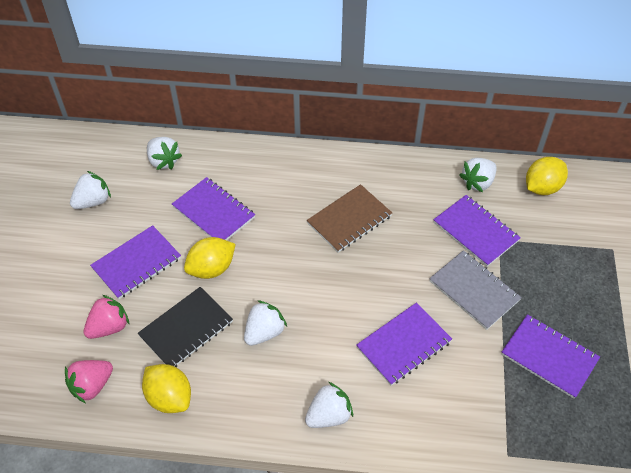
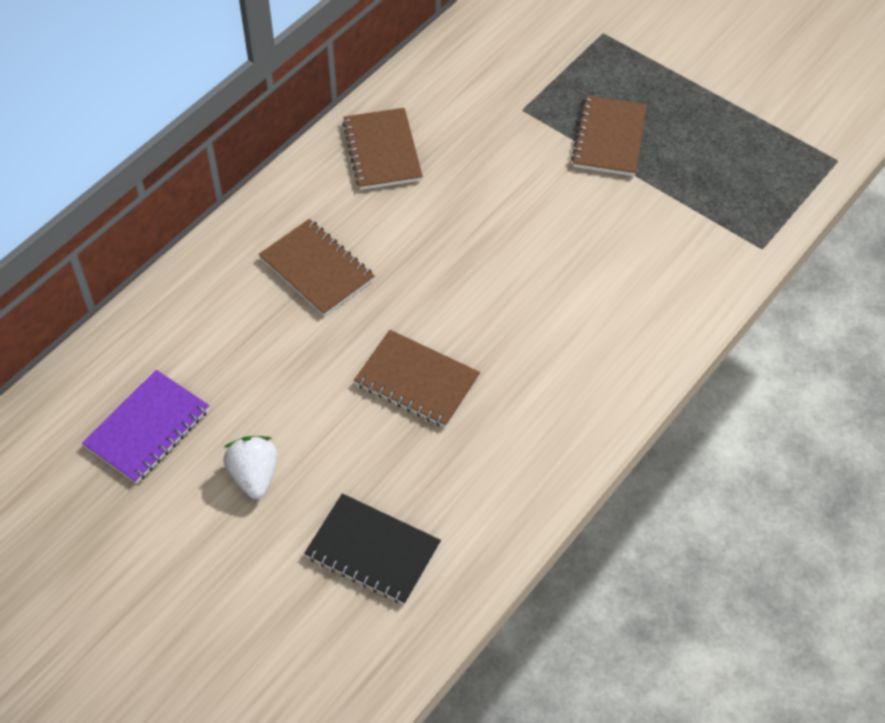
brown notebook: [307,184,392,253] = 1 -> [259,219,375,316] [342,108,423,190] [354,330,480,428] [571,95,647,176] = 4
grey notebook: [429,250,522,330] = 1 -> none = 0
pink strawberry: [65,360,113,403] [84,295,130,339] = 2 -> none = 0
purple notebook: [90,225,181,299] [172,177,255,240] [356,303,452,386] [433,195,521,267] [501,314,600,399] = 5 -> [82,370,209,484] = 1
white strawberry: [70,171,111,209] [147,137,182,170] [244,300,287,346] [305,382,353,428] [459,158,496,192] = 5 -> [223,436,278,499] = 1
yellow lemon: [142,364,191,413] [184,237,236,279] [526,157,568,195] = 3 -> none = 0

